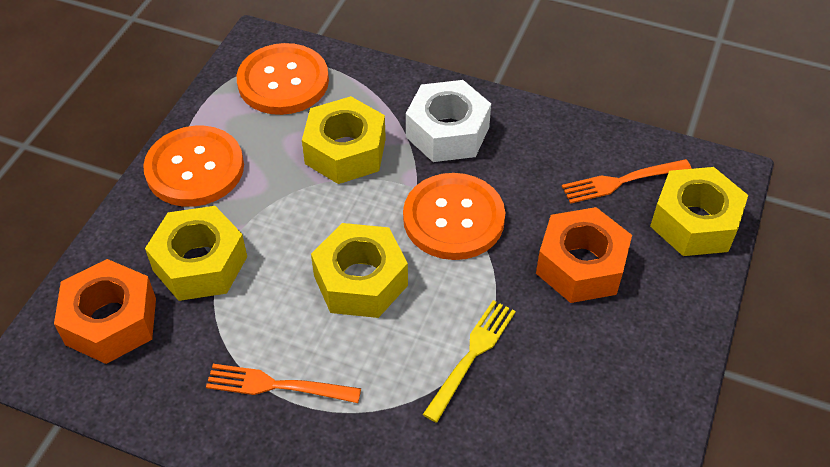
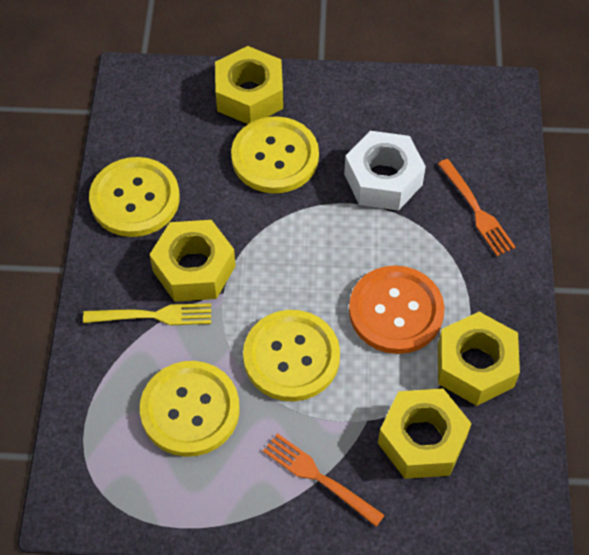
orange button: [143,126,244,207] [237,43,329,115] [403,173,505,260] = 3 -> [349,266,444,354] = 1
orange nut: [54,259,156,364] [536,207,632,303] = 2 -> none = 0
yellow button: none = 0 -> [89,157,180,237] [140,361,240,457] [231,116,319,194] [243,310,340,402] = 4

